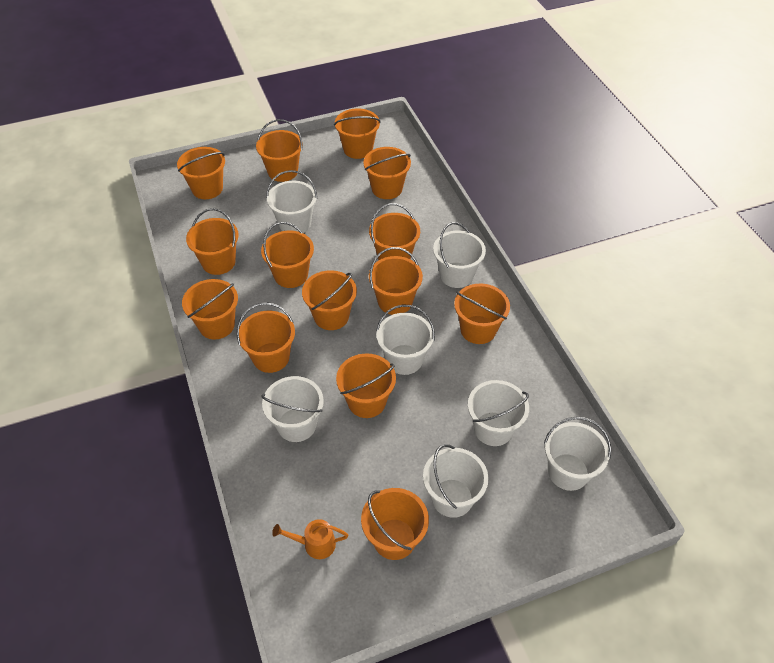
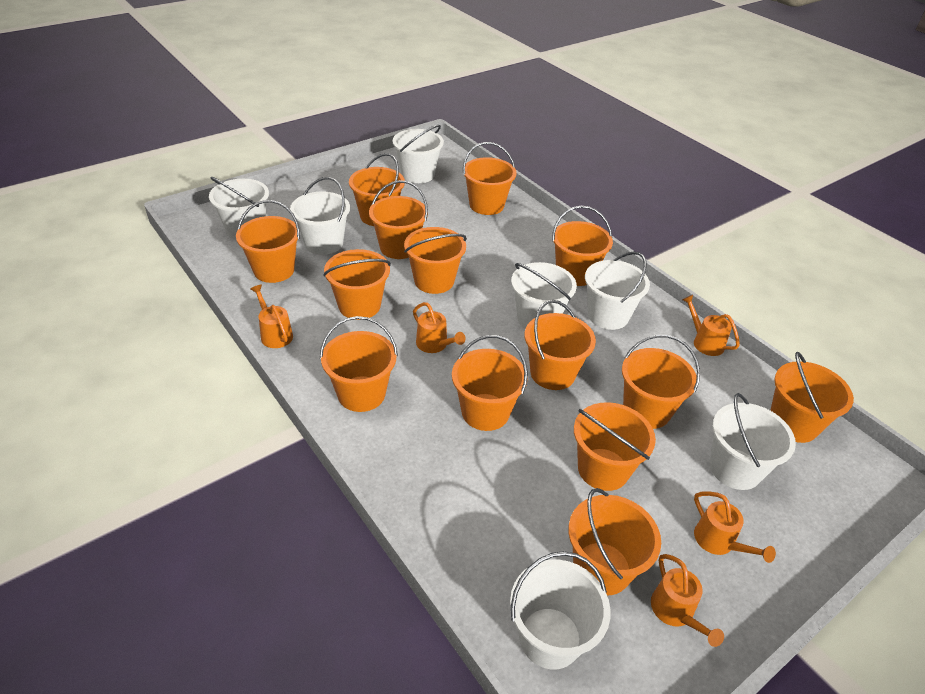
orange watering can: [272,519,348,559] = 1 -> [250,284,293,348] [413,302,466,353] [651,554,724,647] [682,295,740,356] [694,491,776,563] = 5

